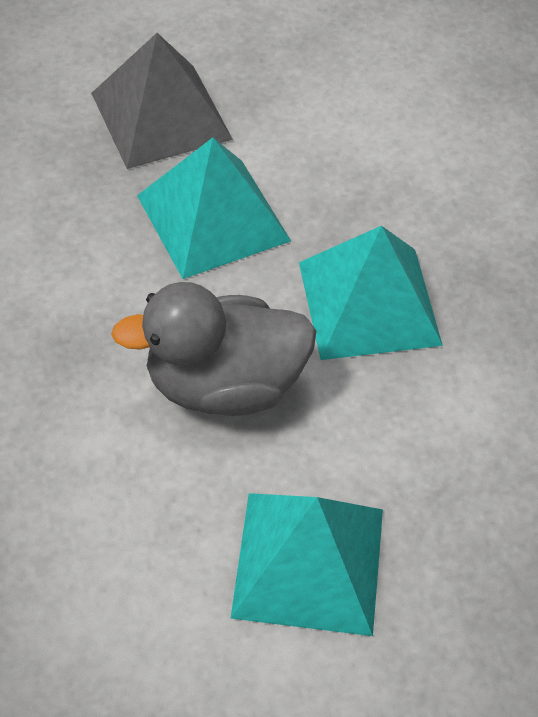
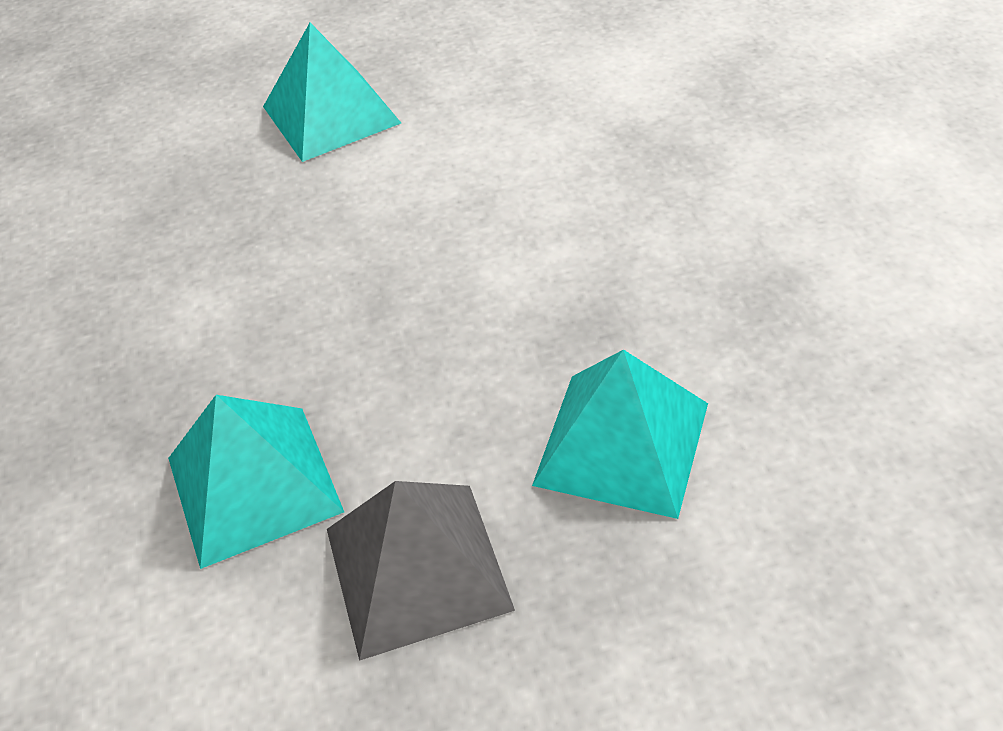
grey duck: [111,282,317,416] = 1 -> none = 0

